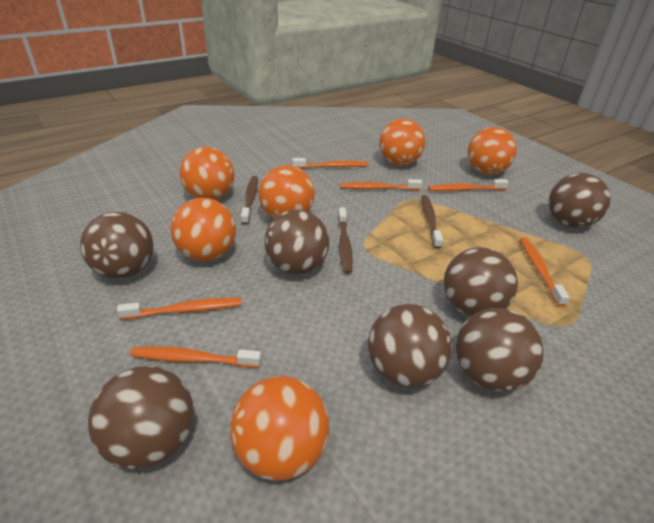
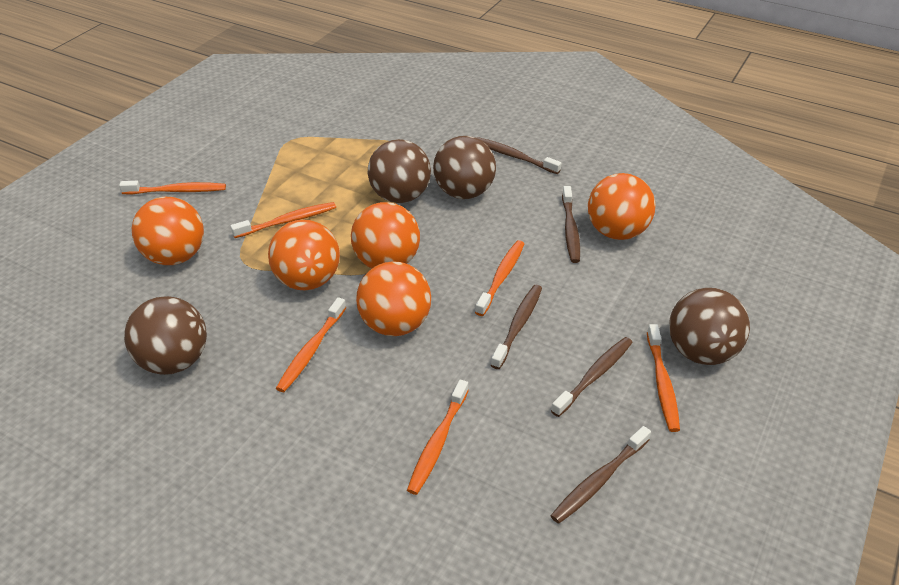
brown ball: [80,212,154,279] [88,366,194,469] [264,210,329,275] [368,304,452,388] [444,247,518,316] [456,308,544,392] [549,173,611,228] = 7 -> [124,296,207,375] [368,139,431,203] [433,136,496,199] [669,288,750,365] = 4
brown toothbrush: [241,176,258,225] [338,208,353,274] [421,195,443,249] = 3 -> [477,137,562,174] [491,285,542,369] [551,337,633,417] [551,426,651,524] [562,186,580,263] = 5
orange ball: [171,198,236,261] [179,147,234,200] [230,376,329,481] [258,165,315,219] [379,118,426,166] [468,127,517,175] = 6 -> [132,197,204,265] [268,219,340,290] [351,202,420,268] [356,261,431,336] [588,173,655,240] = 5

